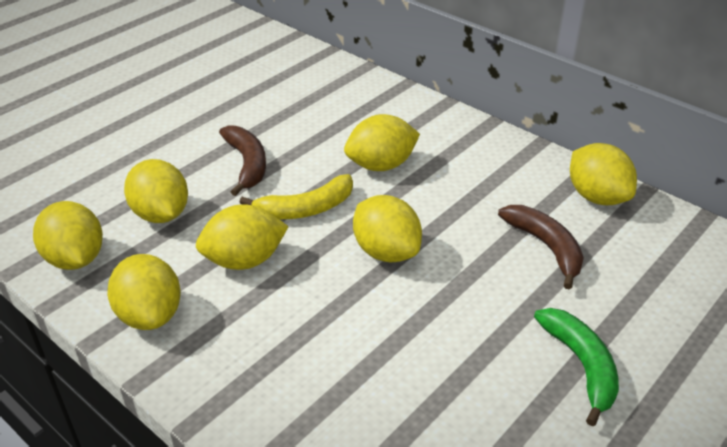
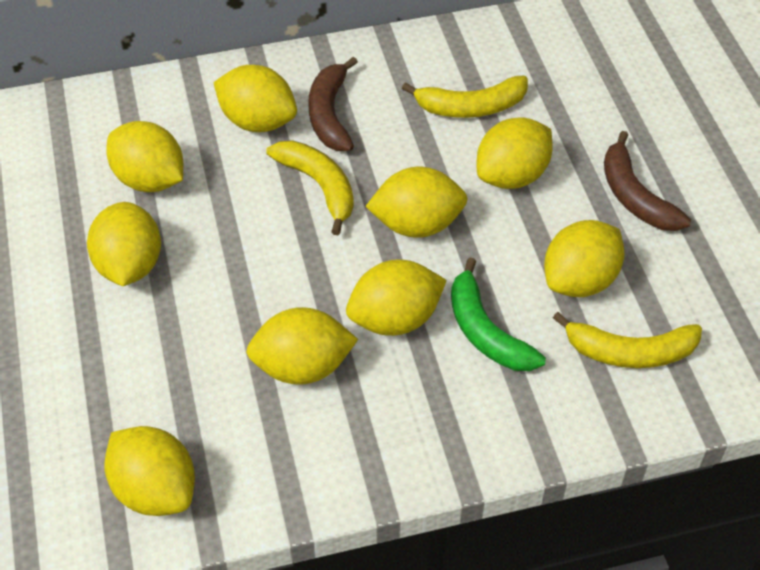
yellow banana: [239,174,353,219] = 1 -> [266,140,354,235] [402,76,528,118] [553,312,702,368] = 3
yellow lemon: [33,201,103,270] [107,254,181,330] [124,159,188,223] [196,204,289,270] [344,114,420,171] [353,195,422,262] [570,143,637,205] = 7 -> [87,202,161,286] [104,426,195,516] [106,121,183,192] [213,65,297,132] [246,307,358,385] [346,259,447,336] [365,167,468,238] [476,117,553,189] [544,220,625,297] = 9

